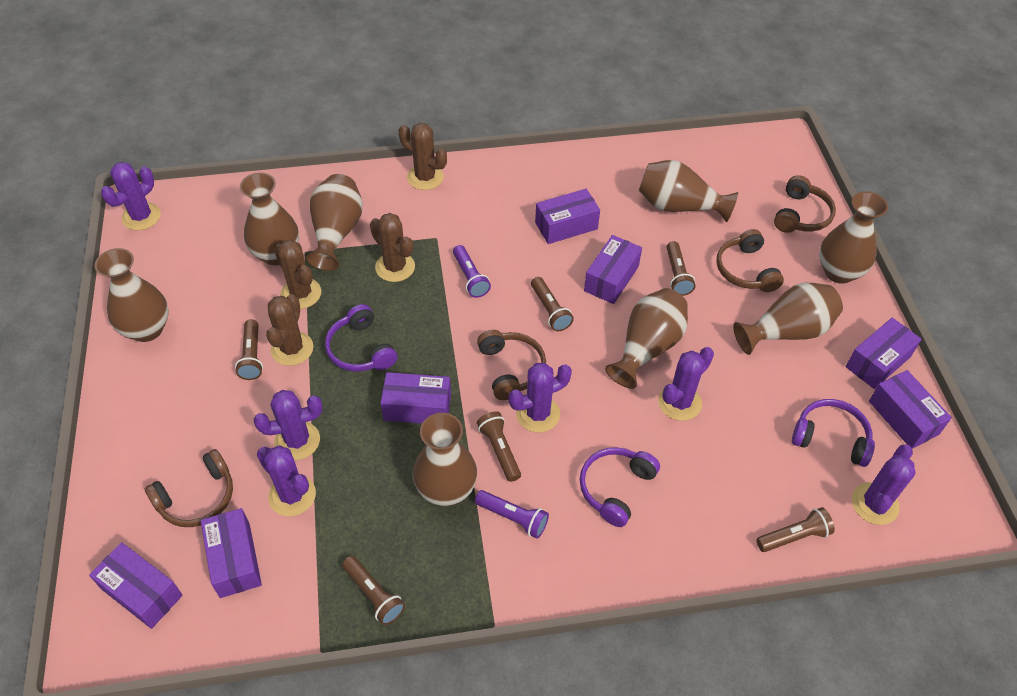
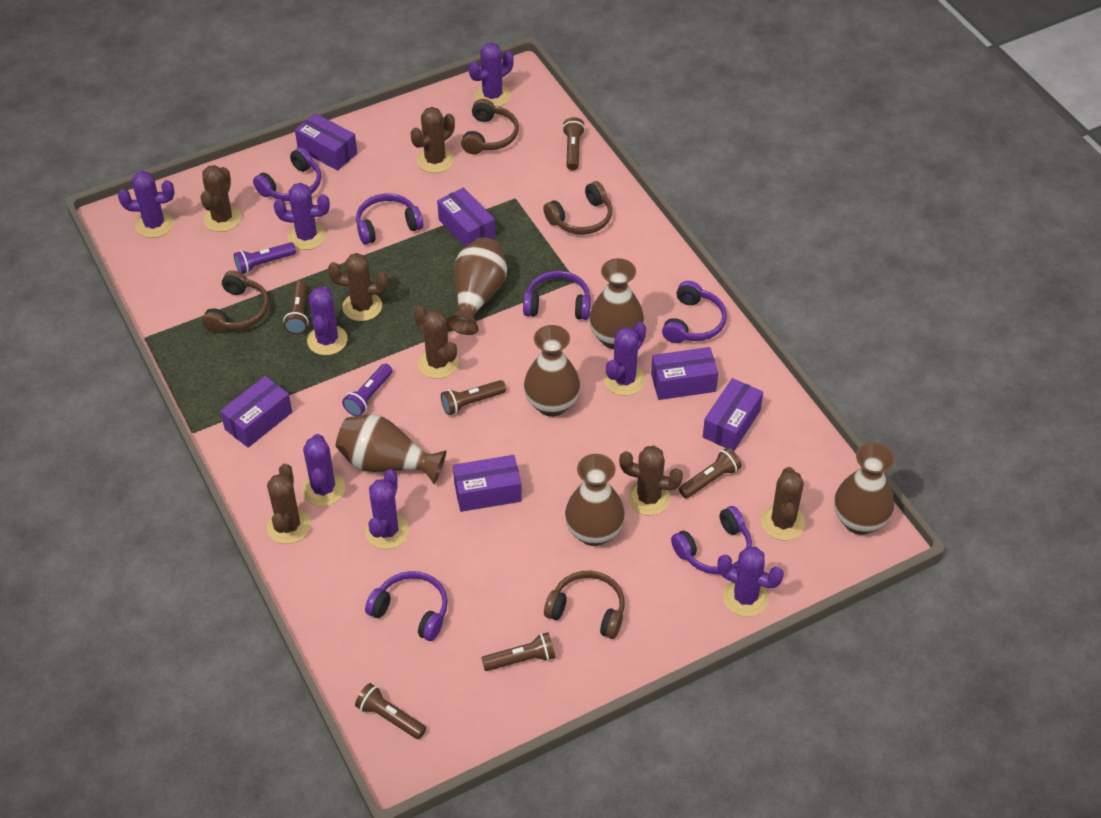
brown cactus: [266,294,313,366] [274,240,321,309] [370,213,415,282] [399,123,447,190] = 4 -> [201,165,241,232] [267,464,311,544] [328,253,388,321] [410,107,455,173] [414,306,458,379] [619,446,683,516] [761,467,805,540] = 7
brown vase: [95,248,169,342] [240,173,299,265] [306,174,363,271] [413,413,477,506] [605,288,688,389] [639,160,738,223] [733,283,843,355] [819,191,888,284] = 8 -> [336,414,446,484] [446,237,507,335] [524,325,580,417] [565,454,625,546] [589,258,644,349] [834,442,895,535] = 6
purple box: [89,542,183,629] [201,508,262,598] [380,372,451,424] [535,189,600,244] [584,235,642,304] [846,318,922,389] [869,370,952,449] = 7 -> [220,376,292,448] [295,113,357,171] [437,187,496,247] [453,455,522,512] [651,347,718,400] [703,378,763,451] = 6
purple cactus: [101,162,161,230] [254,390,323,460] [257,445,316,516] [509,363,572,433] [658,347,714,421] [852,445,916,525] = 6 -> [118,171,175,238] [273,183,330,250] [302,434,345,506] [307,287,347,355] [365,469,409,549] [469,42,514,107] [604,322,646,396] [717,547,784,617] = 8
purple headphones: [325,304,397,372] [580,447,660,527] [792,399,875,467] = 3 -> [253,147,321,201] [356,193,423,245] [365,571,448,641] [523,271,591,320] [662,281,727,343] [671,506,752,574] = 6

